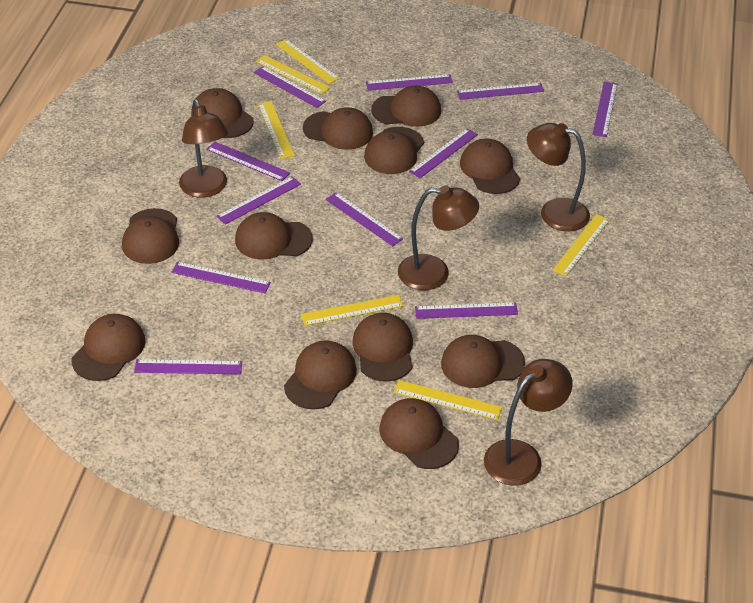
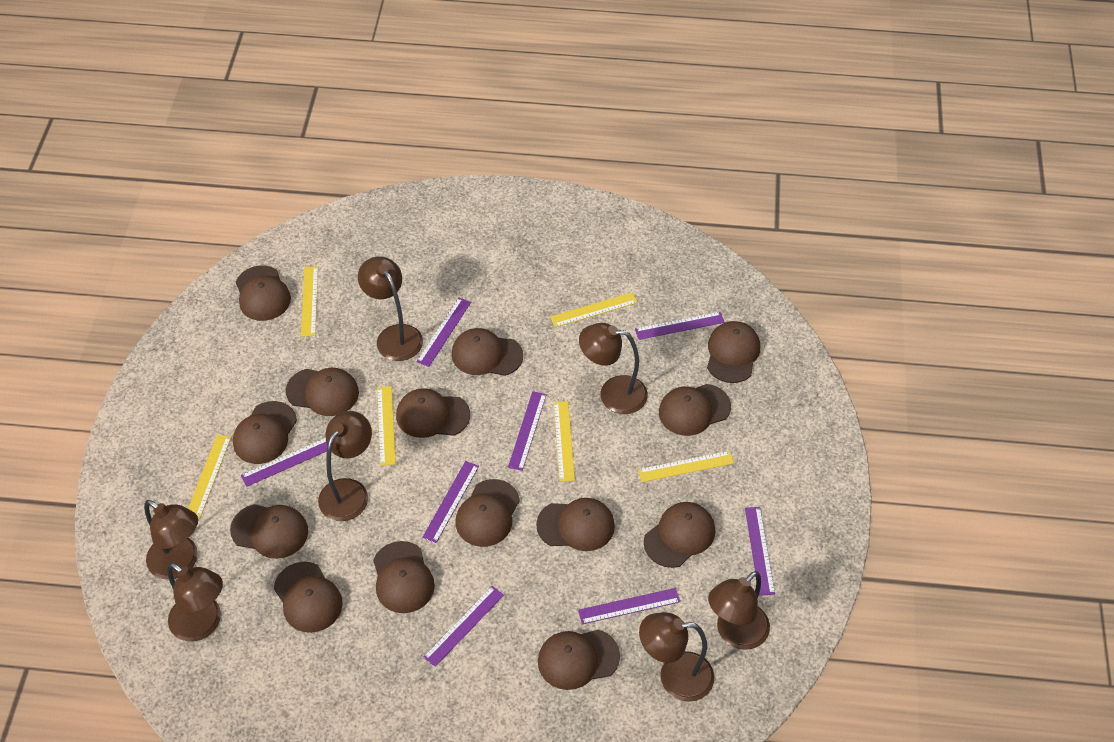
brown cap: [71,314,146,381] [122,208,179,264] [191,88,254,138] [235,212,313,260] [284,340,357,409] [303,107,373,150] [352,313,413,382] [364,127,424,174] [371,86,441,127] [379,398,459,469] [441,335,525,388] [460,138,520,194] = 12 -> [230,504,308,559] [233,401,297,464] [236,266,291,321] [274,562,343,633] [286,368,359,416] [373,541,435,613] [396,388,470,438] [451,328,523,376] [456,479,520,547] [536,498,615,551] [538,630,620,690] [644,502,715,568] [659,384,731,436] [707,321,760,383] = 14
brown lamp: [179,99,229,198] [398,185,479,290] [484,359,573,486] [527,123,590,231] = 4 -> [144,500,198,580] [167,563,223,642] [318,411,372,521] [358,256,423,361] [579,323,648,414] [639,612,714,702] [708,571,770,650] = 7
purple ruler: [134,359,242,374] [171,262,271,294] [206,141,290,181] [216,177,301,225] [253,66,326,108] [326,192,403,246] [366,74,453,91] [409,128,478,178] [415,302,518,319] [457,83,544,100] [592,81,617,137] = 11 -> [241,438,327,487] [416,298,471,367] [422,461,479,543] [423,586,504,667] [508,391,547,471] [578,588,680,624] [635,312,725,340] [745,507,775,596] = 8

